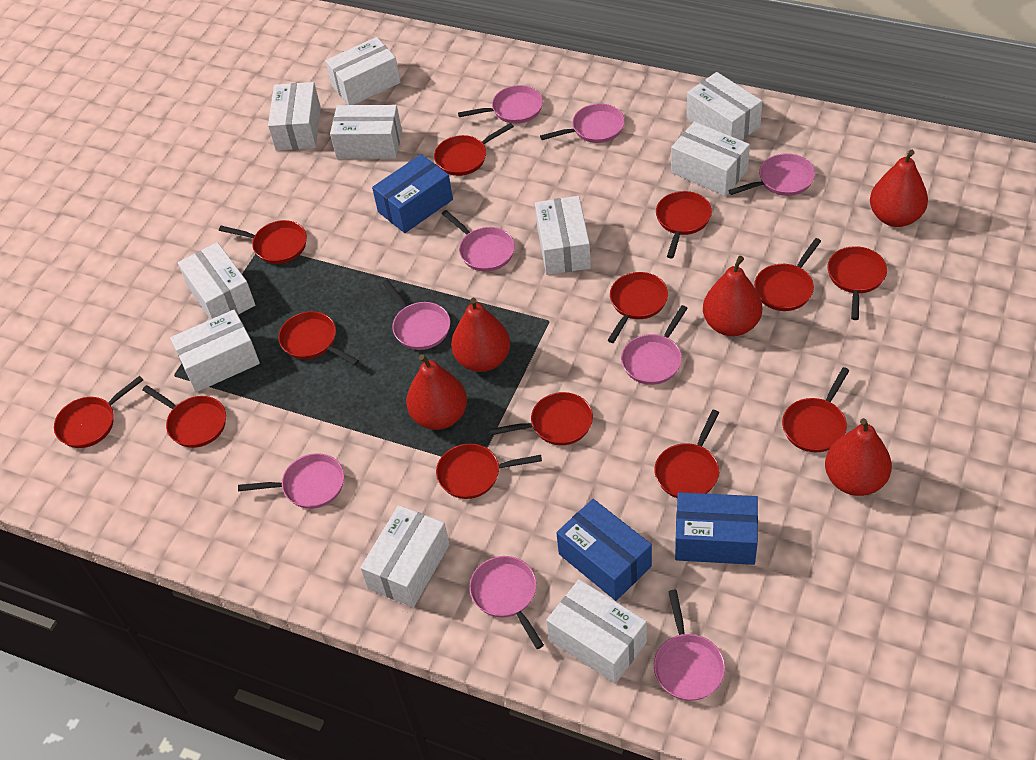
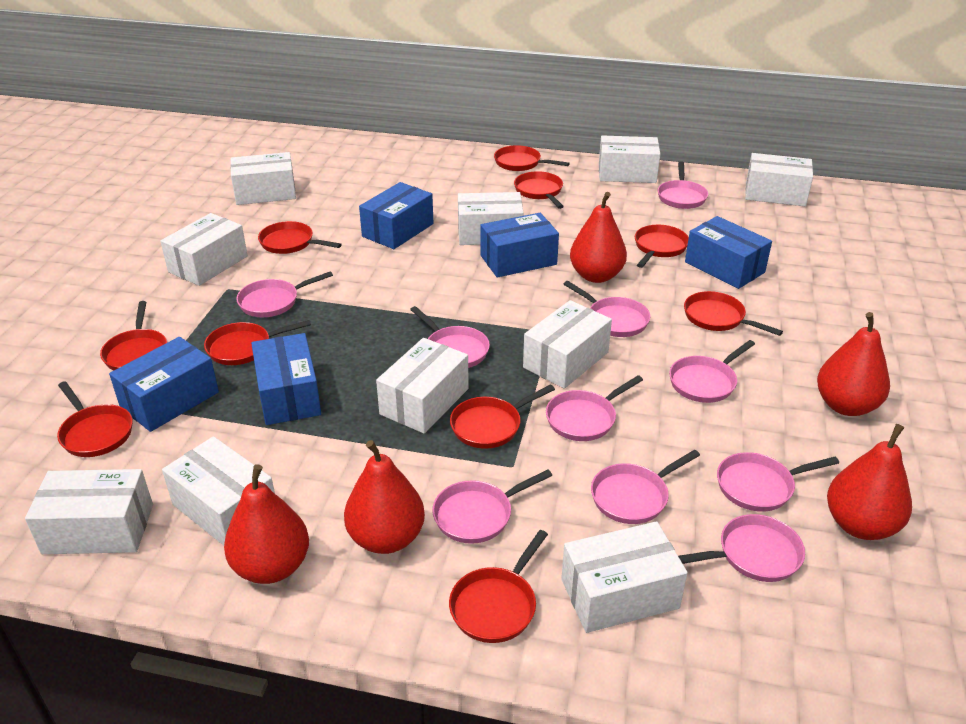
blue box: [372,154,453,233] [556,499,652,601] [675,492,758,565] = 3 -> [109,337,219,432] [251,333,321,425] [359,182,434,249] [480,213,559,278] [685,216,772,289] = 5
pink pan: [238,453,344,509] [382,280,450,350] [442,210,515,272] [458,85,543,124] [469,556,544,649] [540,104,625,143] [621,305,688,385] [654,590,725,701] [728,153,815,196] = 9 -> [236,271,333,317] [410,306,490,368] [432,469,552,544] [546,375,643,441] [564,281,650,337] [591,450,700,524] [658,162,708,209] [669,340,755,403] [678,514,805,582] [717,452,839,512] = 10
red pan: [54,376,143,448] [142,385,226,448] [219,220,307,264] [278,311,359,365] [434,123,514,176] [436,443,542,499] [490,392,593,445] [607,272,668,343] [654,410,719,498] [656,191,712,259] [754,238,821,311] [782,367,850,452] [827,246,887,320] = 13 -> [57,381,133,457] [100,301,167,370] [204,320,311,365] [258,221,342,254] [449,530,548,643] [450,384,555,449] [494,145,570,171] [514,171,564,209] [635,225,689,268] [684,291,783,336] = 10

